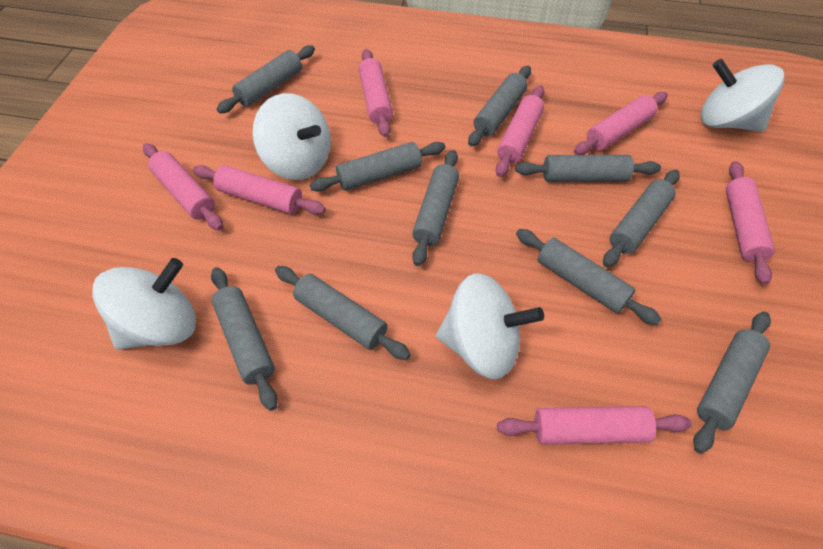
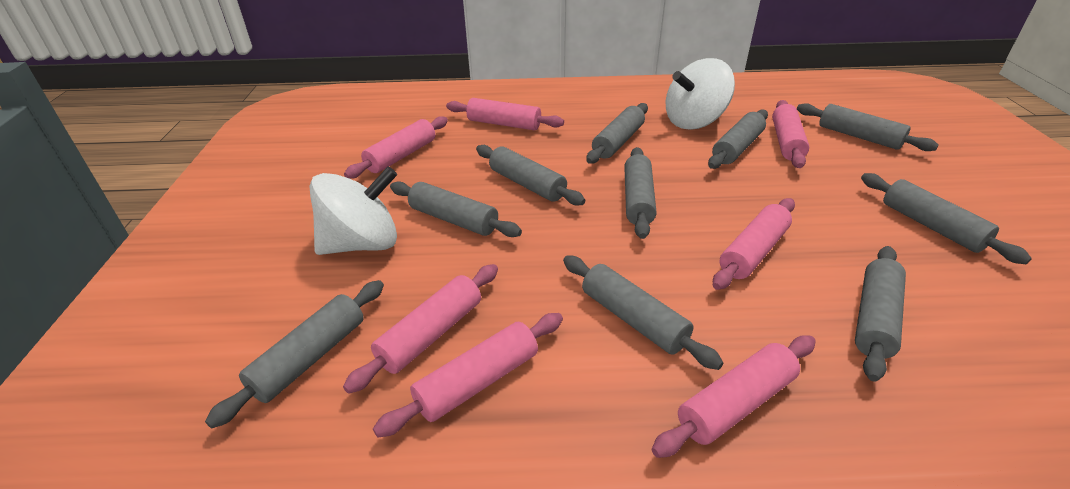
white spinning top: [92,258,196,350] [252,93,331,180] [436,273,544,379] [701,59,785,132] = 4 -> [309,166,397,255] [666,58,735,130] = 2

